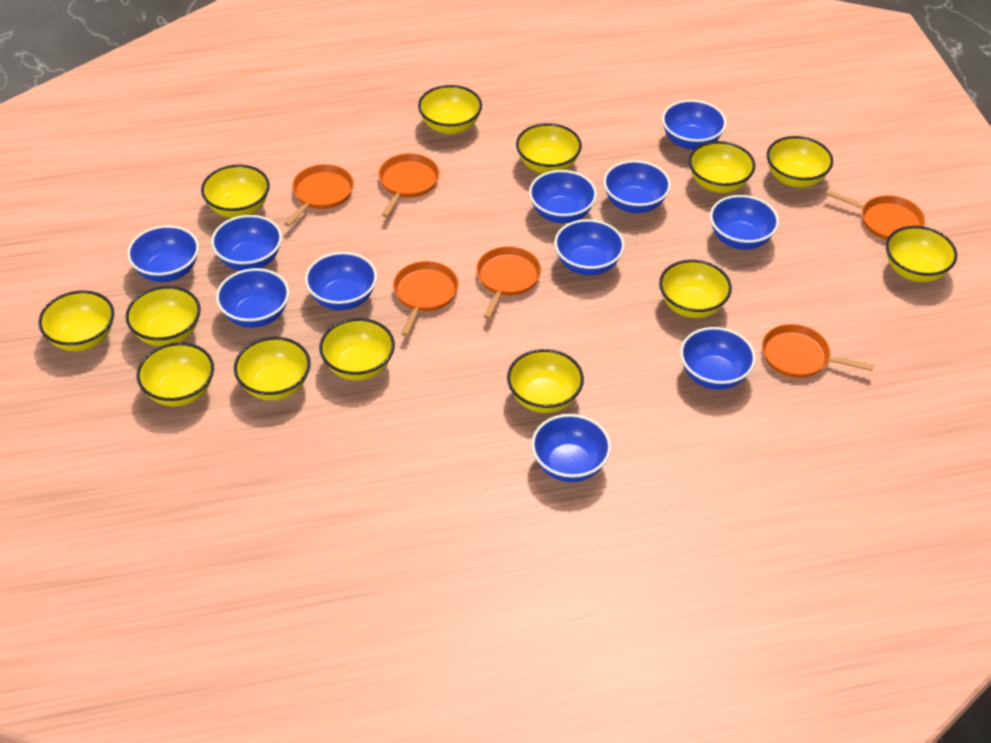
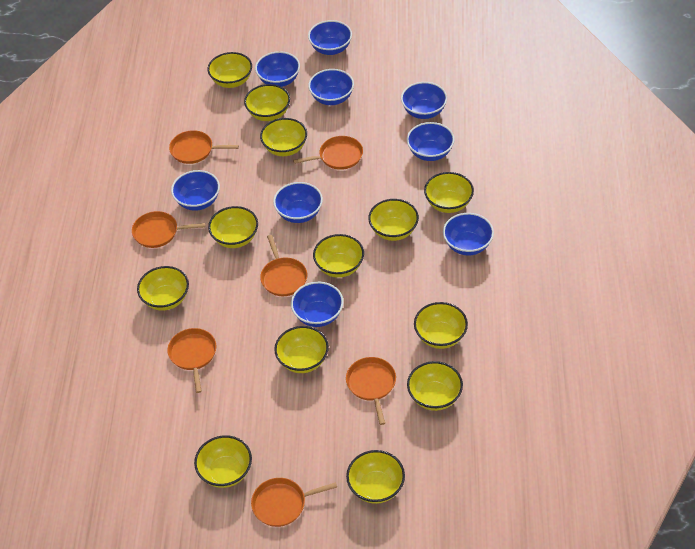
blue bowl: [127,225,199,282] [211,215,282,271] [216,268,290,328] [305,252,377,310] [529,170,597,223] [531,414,611,482] [554,219,625,276] [603,160,671,213] [662,100,727,150] [680,327,756,390] [710,195,779,250] = 11 -> [171,170,220,211] [255,51,300,87] [273,182,323,223] [291,282,343,327] [308,20,352,55] [308,69,354,105] [401,82,447,119] [407,122,455,161] [443,213,494,256] = 9
orange pan: [284,164,354,227] [379,153,439,217] [393,261,459,336] [476,246,541,319] [762,324,874,378] [826,190,925,240] = 6 -> [132,211,206,248] [167,328,216,393] [169,130,239,164] [251,478,337,527] [260,235,307,296] [293,136,363,170] [346,357,396,425] = 7

